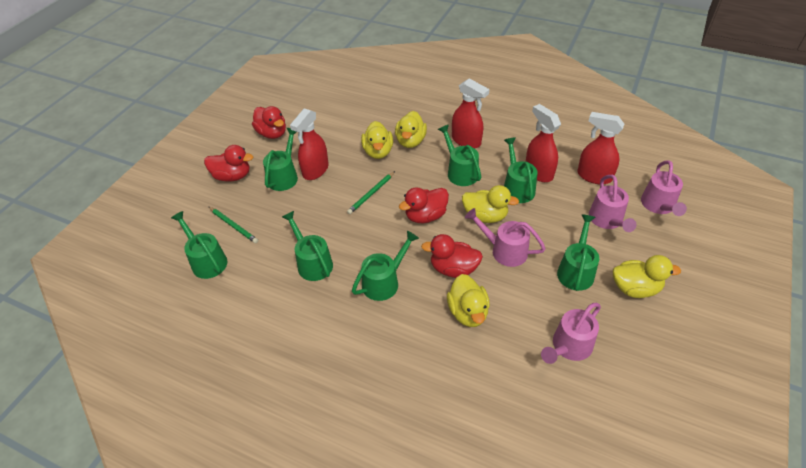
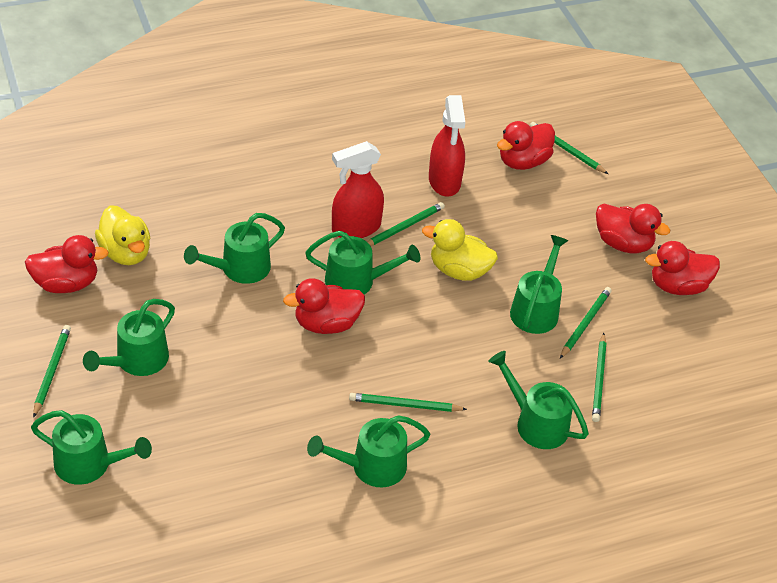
green pencil: [209,207,258,243] [347,171,395,214] = 2 -> [33,325,71,418] [349,393,467,412] [367,202,445,246] [530,122,608,174] [560,287,612,359] [592,333,606,422] = 6
pink watering can: [465,208,546,267] [541,303,601,364] [589,175,637,232] [641,160,687,216] = 4 -> none = 0
red duck: [204,145,253,182] [252,106,286,139] [399,187,449,223] [421,234,483,278] = 4 -> [25,235,109,293] [283,278,365,334] [497,121,555,170] [596,203,670,253] [645,241,720,295] = 5
red spray bottle: [290,108,329,180] [452,78,489,149] [526,104,561,182] [577,112,625,184] = 4 -> [332,141,384,238] [429,95,465,197] = 2
yellow duck: [361,121,393,159] [395,111,427,148] [447,274,490,327] [462,185,519,223] [613,255,681,298] = 5 -> [95,205,150,265] [422,219,498,281] = 2

